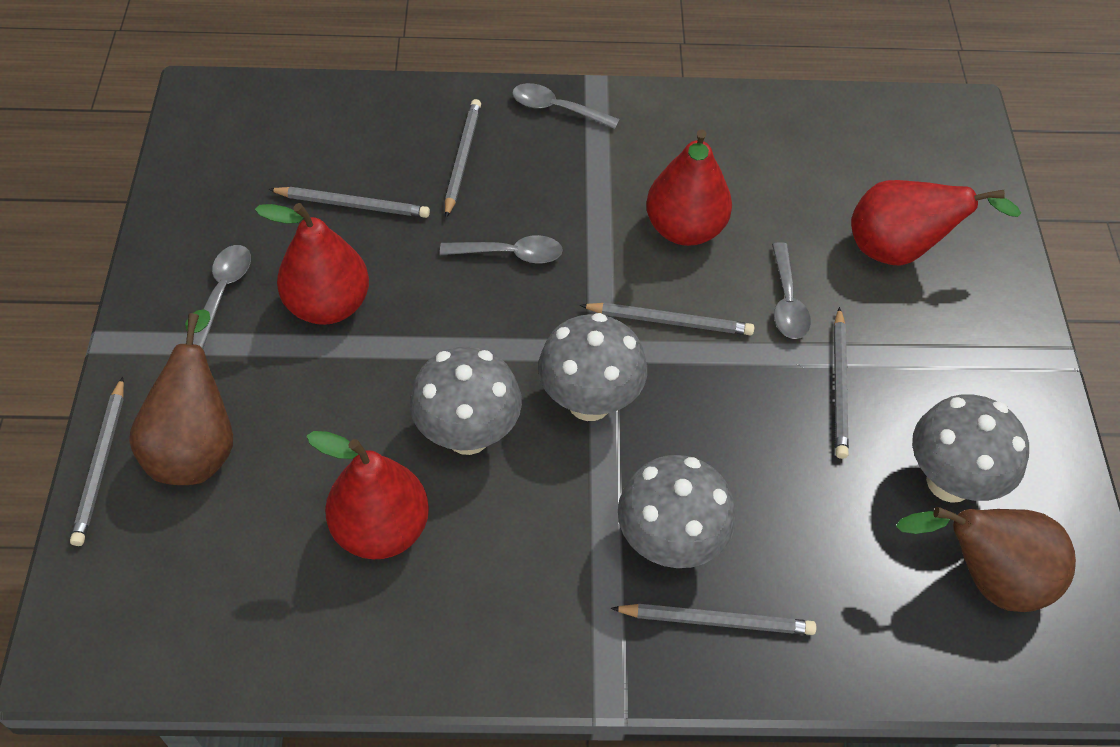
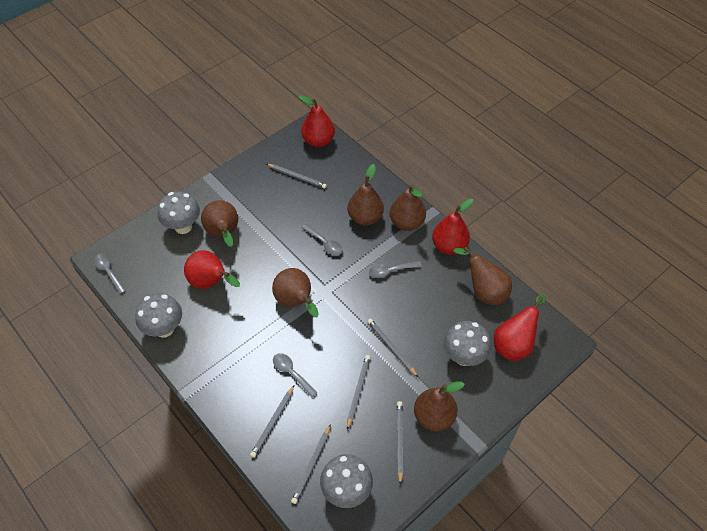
brown pear: [129,309,233,485] [896,507,1076,612] = 2 -> [201,200,238,247] [272,268,319,317] [348,164,384,226] [390,184,426,231] [414,381,465,431] [453,247,512,305] = 6

